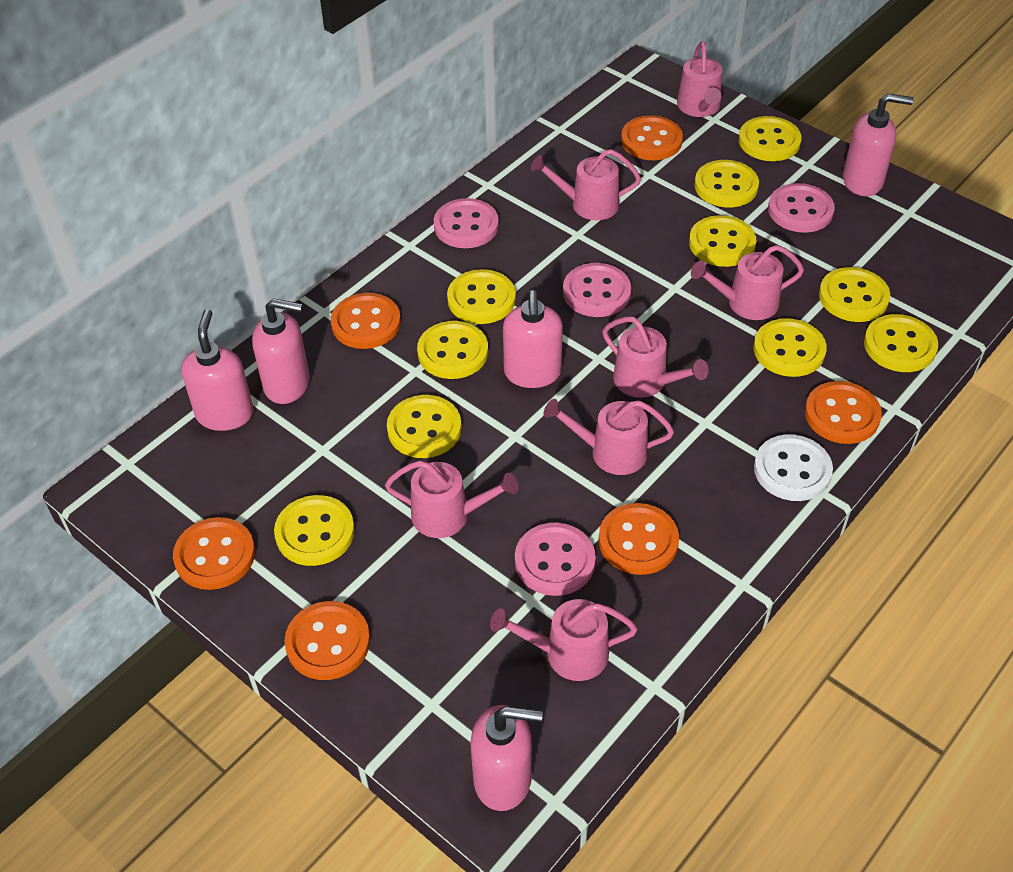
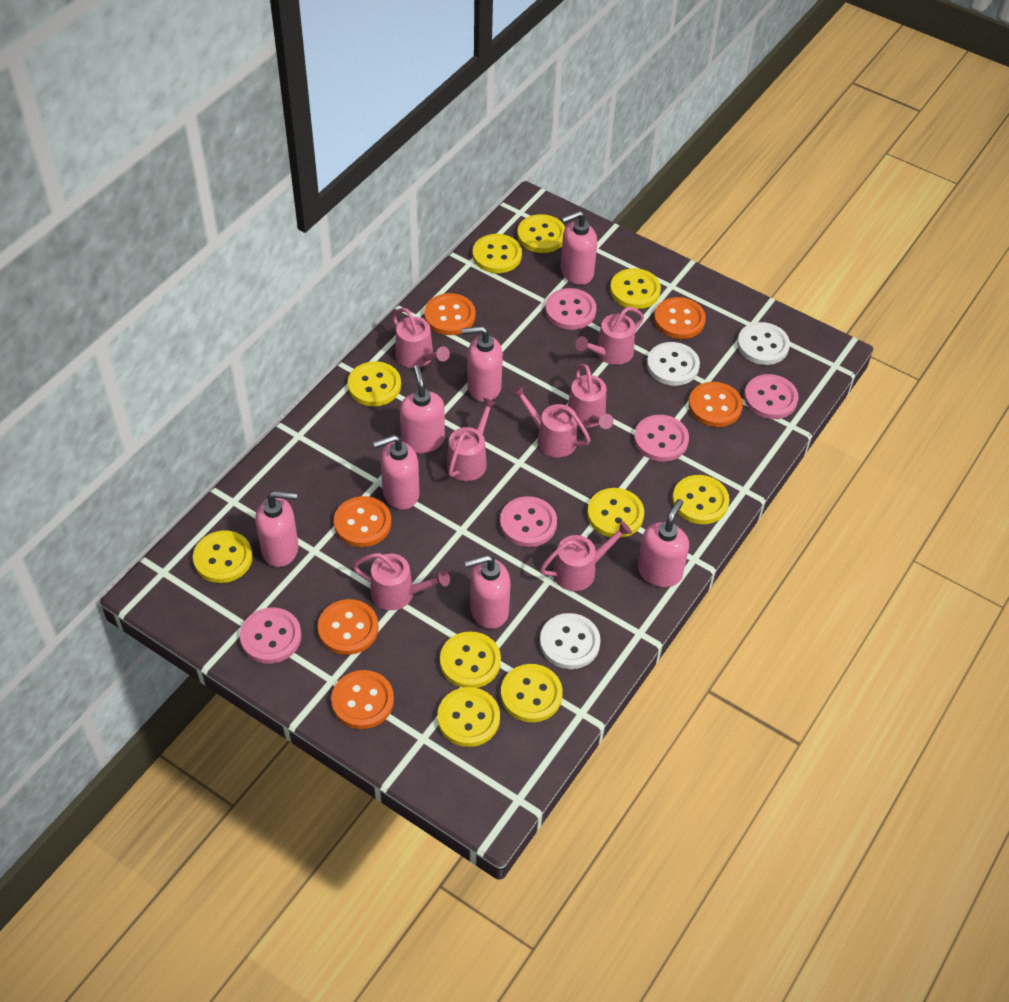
pink button: [434,198,499,248] [515,523,596,596] [563,263,632,317] [768,183,835,233] = 4 -> [240,607,301,664] [500,496,557,547] [545,288,596,330] [634,415,689,462] [744,374,799,419] = 5
pink soap dispenser: [181,309,253,431] [252,298,310,404] [471,705,543,811] [503,290,563,388] [843,93,913,196] = 5 -> [255,491,298,567] [373,435,420,510] [400,365,445,453] [462,326,503,402] [464,555,510,629] [561,211,597,285] [638,499,689,587] = 7
white button: [754,434,833,501] = 1 -> [540,613,601,669] [647,342,700,386] [737,322,790,365] = 3

